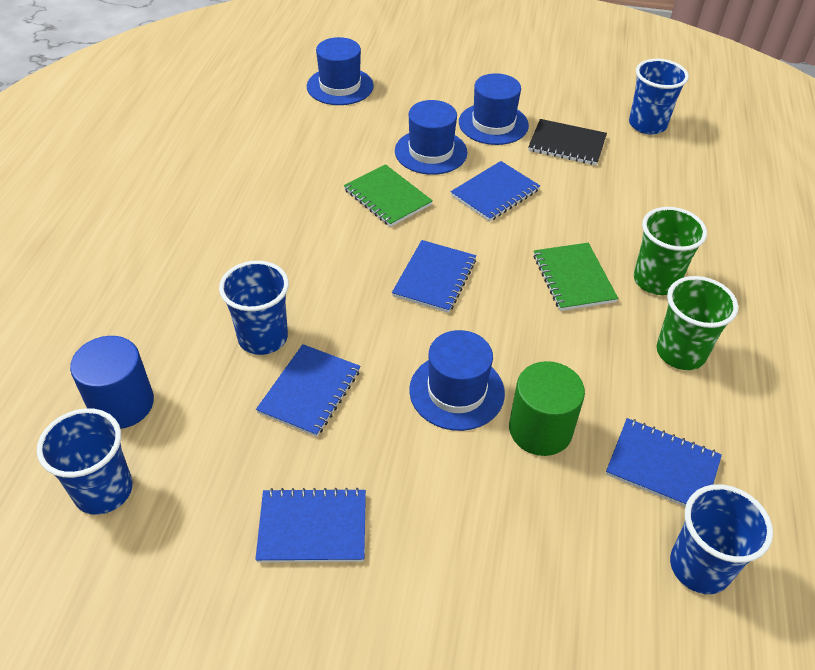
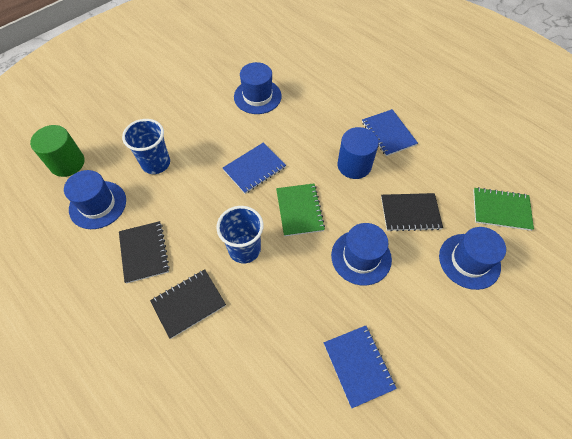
black notebook: [528,119,607,165] = 1 -> [119,221,170,284] [150,269,226,339] [381,193,443,232] = 3
blue cup: [37,408,133,515] [219,261,289,355] [629,59,689,135] [670,484,773,594] = 4 -> [122,119,170,174] [216,206,263,263] = 2
blue notebook: [255,488,366,563] [256,344,360,437] [392,240,476,313] [451,161,540,222] [606,418,722,507] = 5 -> [223,143,286,194] [324,325,397,408] [362,109,418,156] = 3
green cup: [634,207,707,295] [656,276,738,370] = 2 -> none = 0

